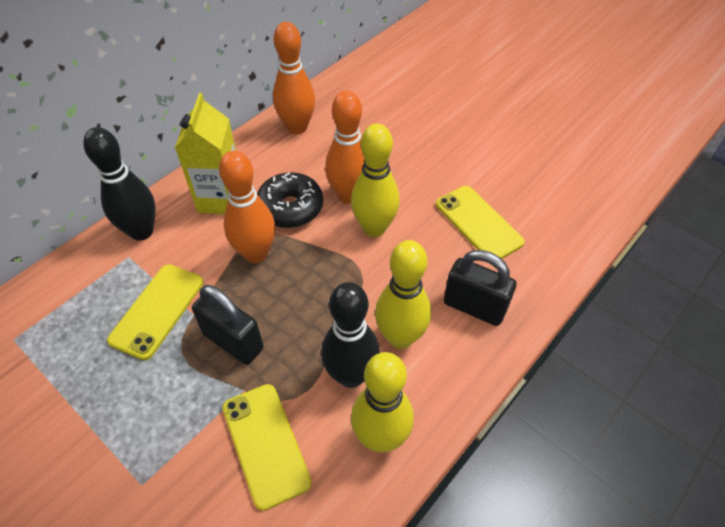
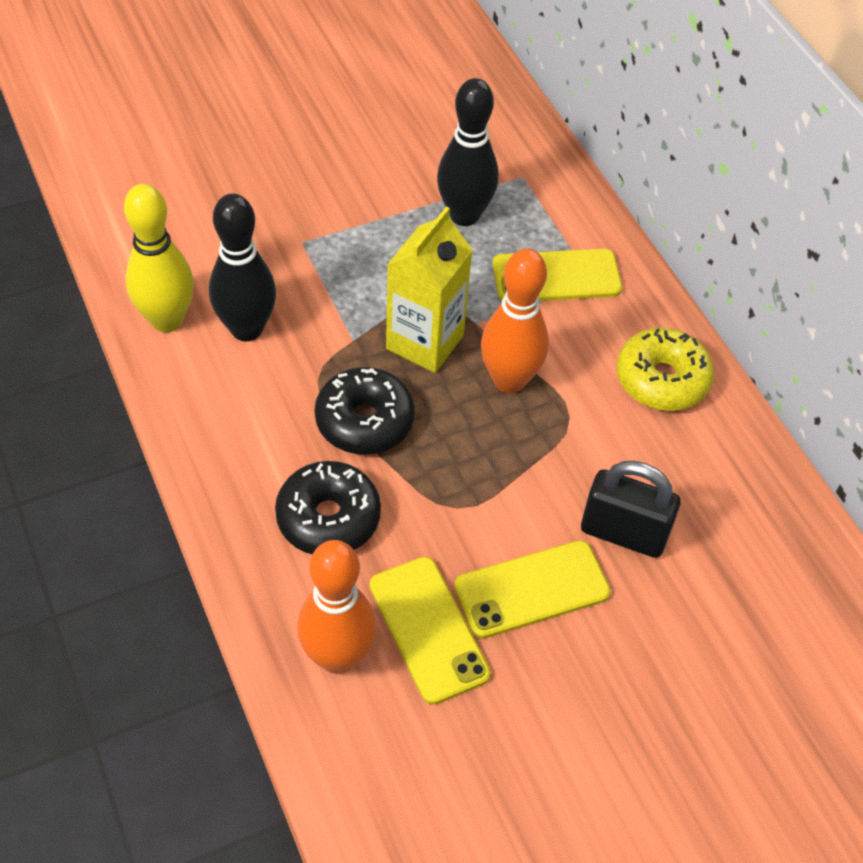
black donut: [257,172,323,228] = 1 -> [275,461,381,554] [315,367,415,455] = 2
black padlock: [192,285,263,365] [444,250,517,326] = 2 -> [581,461,681,558] = 1
orange bowling pin: [219,151,275,263] [273,22,315,134] [325,90,365,204] = 3 -> [297,540,377,674] [481,248,549,393] = 2
yellow bowling pin: [351,124,400,237] [351,352,414,452] [375,240,431,349] = 3 -> [124,184,194,332] = 1
yellow donut: none = 0 -> [617,328,714,411] = 1

